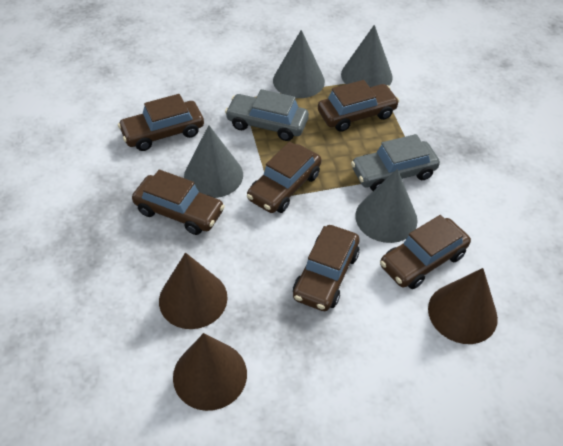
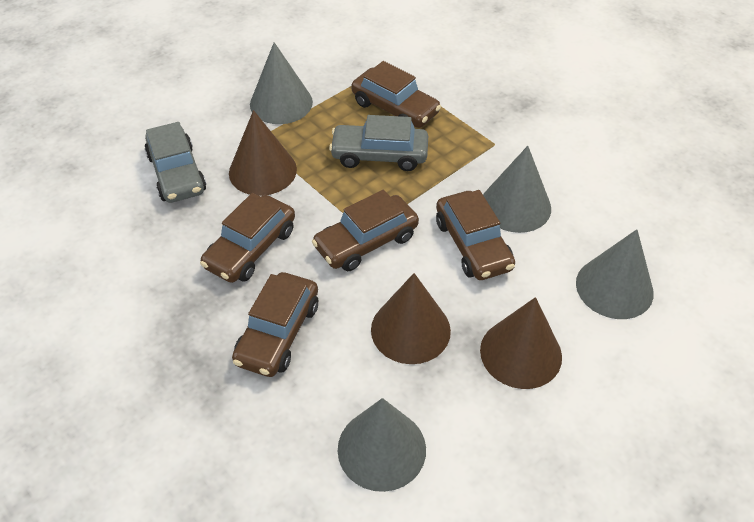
brown car: [118,94,204,151] [132,170,225,235] [247,142,321,213] [293,225,360,311] [318,80,399,132] [380,215,471,289] = 6 -> [200,193,295,283] [232,272,318,377] [312,190,419,271] [351,61,441,128] [436,190,515,280] = 5

